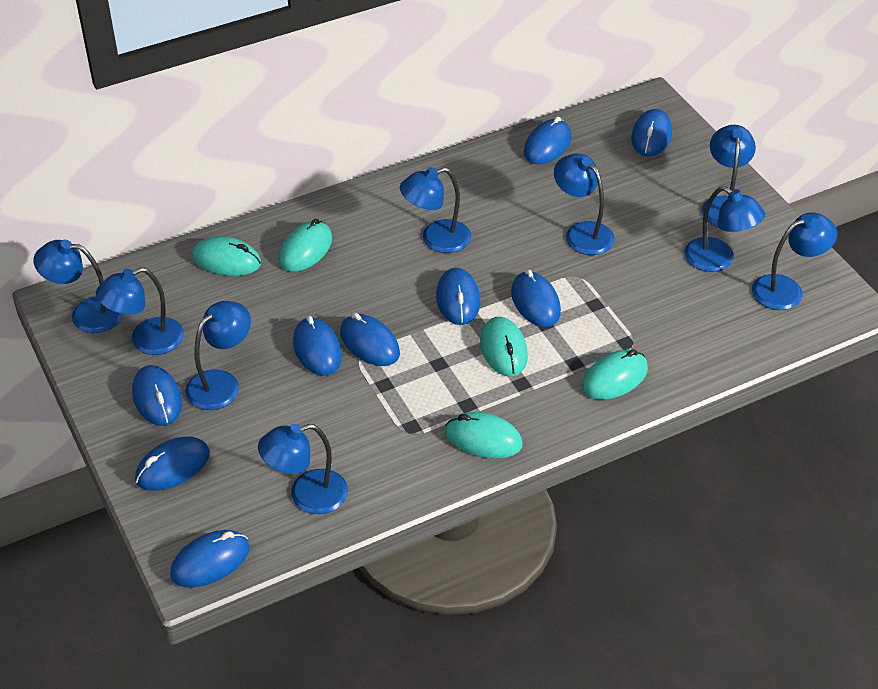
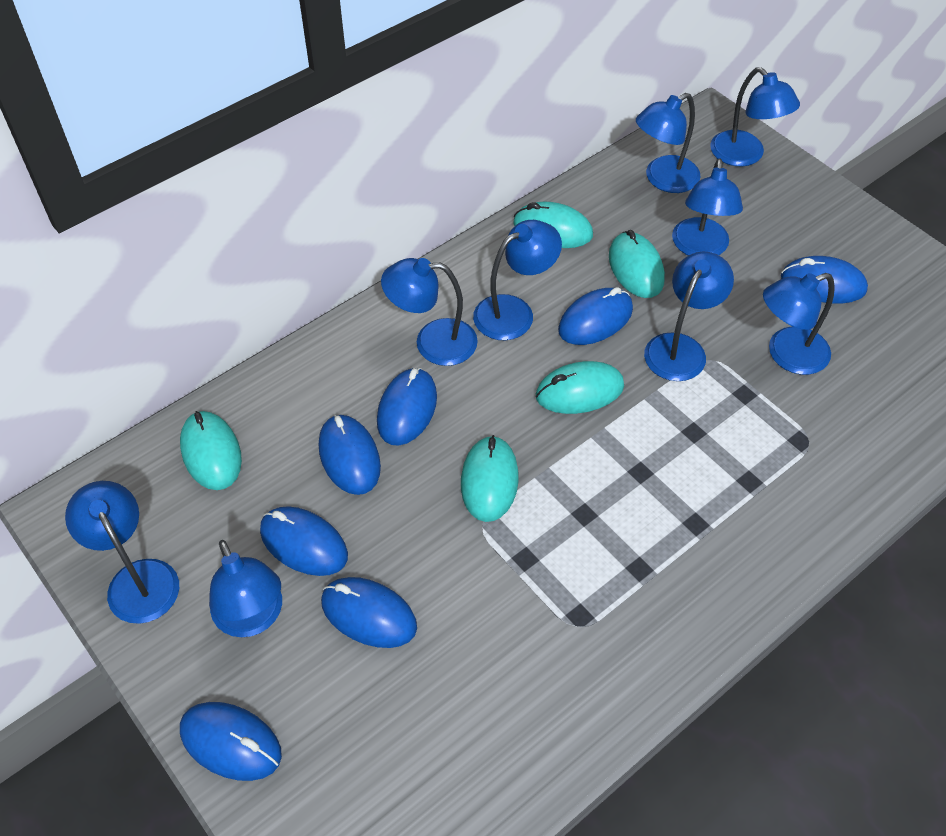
blue mouse: [132,365,182,426] [135,437,210,491] [170,530,250,587] [293,316,342,376] [340,313,400,366] [436,268,480,325] [511,269,561,327] [524,116,571,164] [631,109,672,156] = 9 -> [180,702,282,781] [260,506,348,576] [319,415,381,495] [321,577,417,648] [377,368,437,445] [558,287,633,345] [781,256,868,304] = 7

